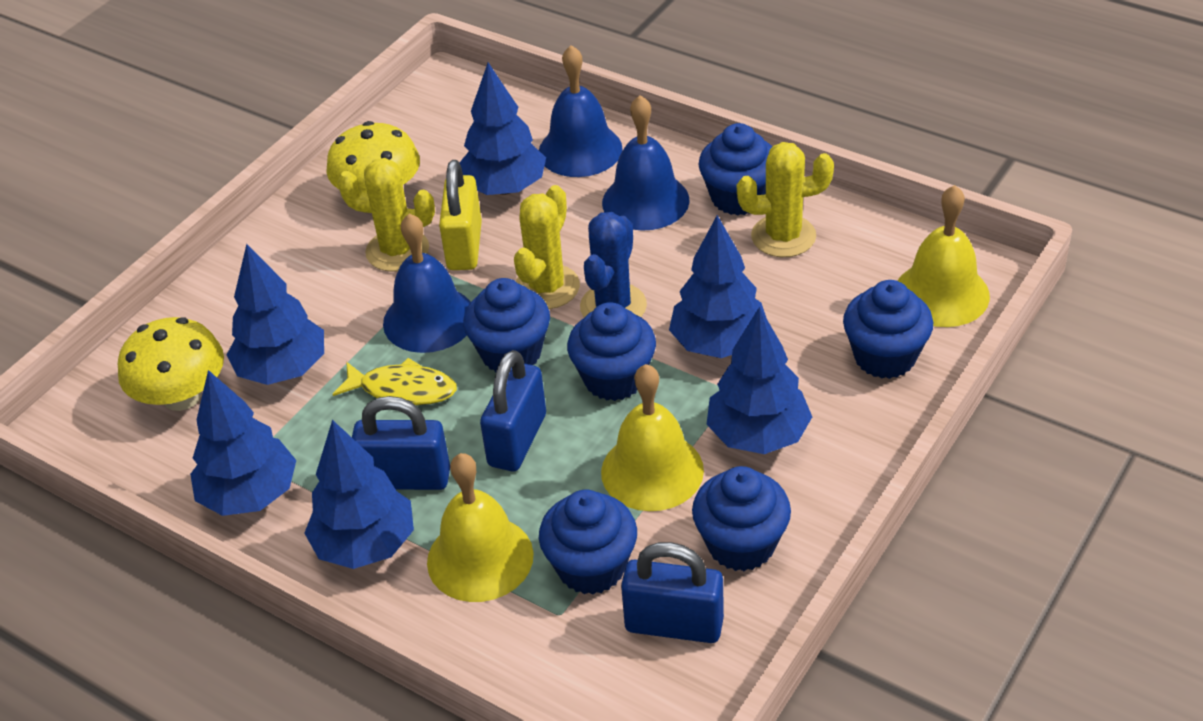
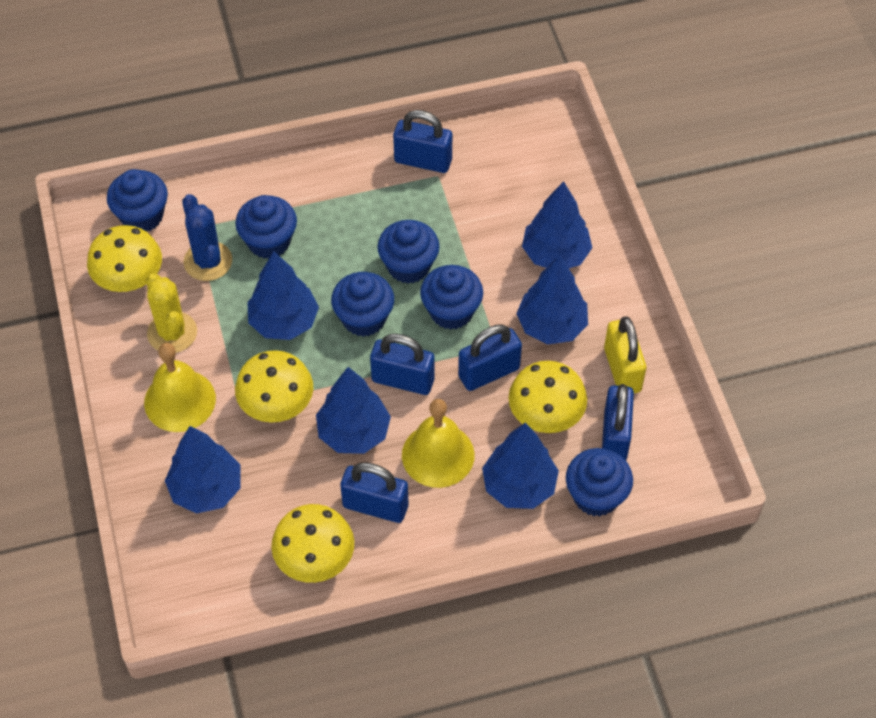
blue bell: [383,213,471,353] [539,45,623,177] [602,95,690,231] = 3 -> none = 0
blue padlock: [352,396,450,490] [480,350,546,471] [621,542,724,643] = 3 -> [340,462,408,523] [370,333,435,395] [393,110,452,173] [458,324,522,391] [602,384,634,461] = 5
yellow bell: [427,453,534,602] [601,364,704,511] [897,185,990,327] = 3 -> [144,343,216,432] [402,399,475,488] = 2
yellow cactus: [338,158,435,271] [514,185,580,309] [737,142,834,257] = 3 -> [146,273,197,353] = 1
yellow fish: [333,358,457,405] = 1 -> none = 0
yellow mushroom: [118,317,224,411] [326,121,420,193] = 2 -> [87,225,162,292] [235,350,313,423] [271,504,354,583] [508,361,587,433] = 4

